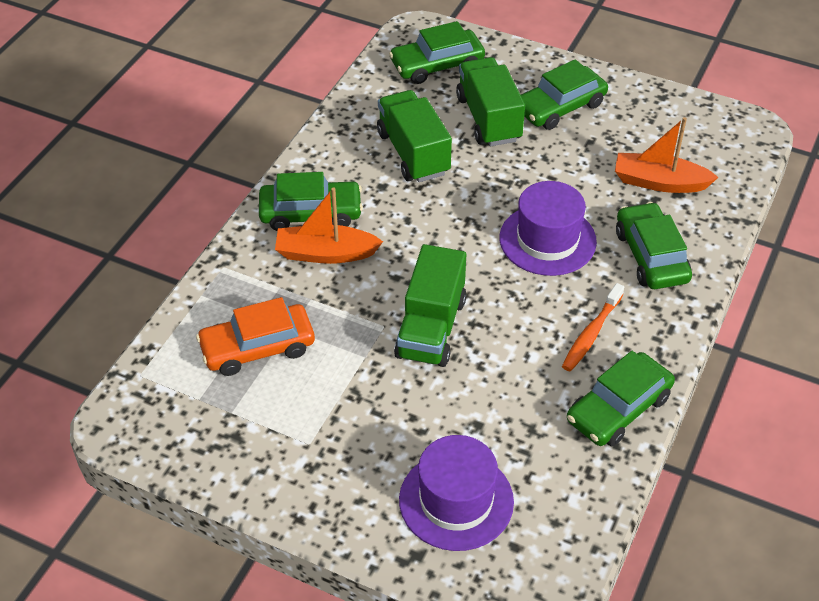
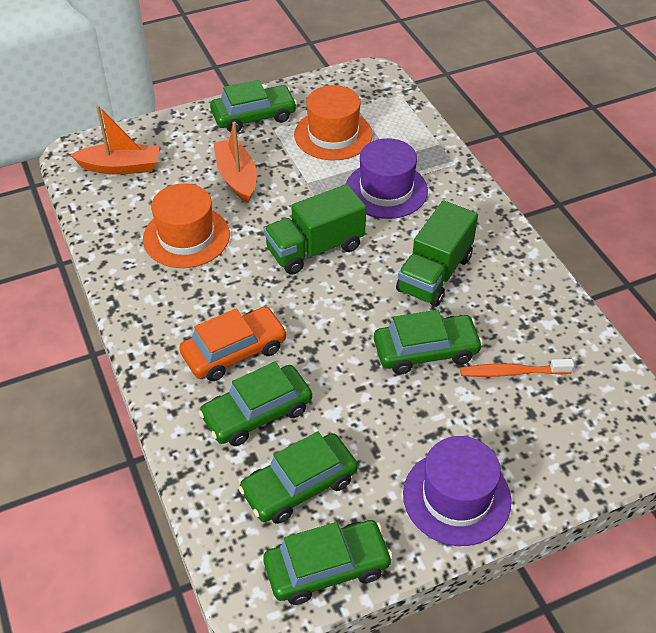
green truck: [377,90,452,182] [394,244,466,367] [456,57,525,146] = 3 -> [264,184,366,275] [396,200,478,307] = 2
orange hat: none = 0 -> [143,183,230,268] [294,85,373,161] = 2

